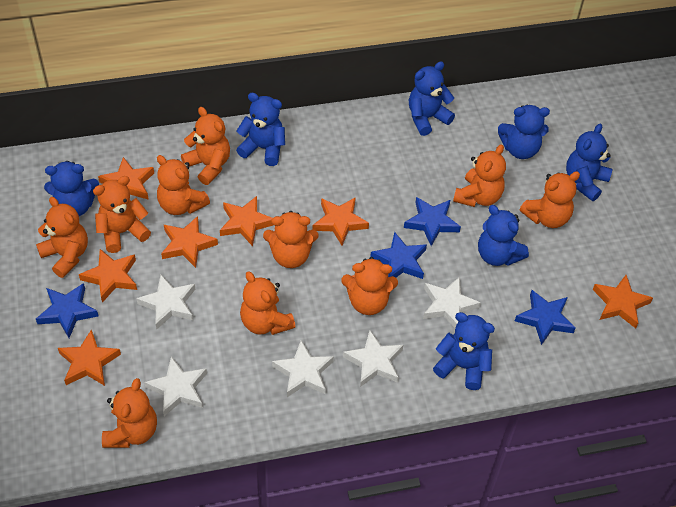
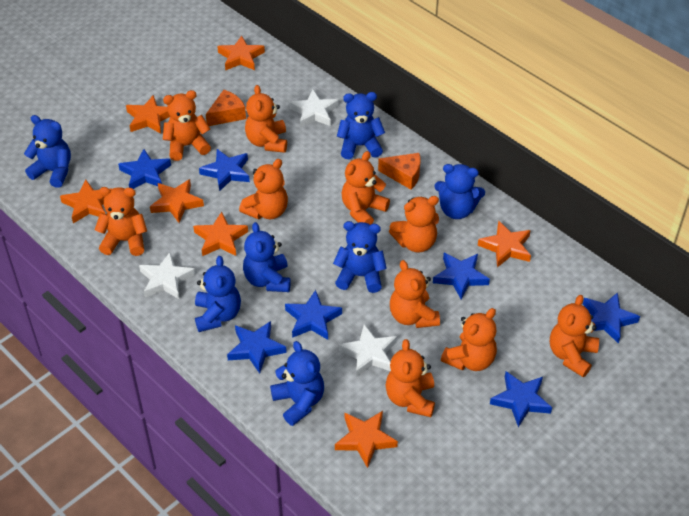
blue star: [36,283,98,338] [370,232,427,279] [404,197,461,246] [515,290,575,345] = 4 -> [118,149,171,189] [199,149,250,192] [227,321,287,374] [285,290,342,340] [433,253,490,300] [490,371,552,427] [583,292,640,344] = 7
orange cheese: none = 0 -> [206,90,246,126] [378,153,421,190] = 2
white star: [136,275,196,329] [144,356,207,416] [272,340,334,397] [343,330,403,387] [423,277,481,328] = 5 -> [139,253,195,300] [289,90,338,128] [339,324,397,377] = 3

